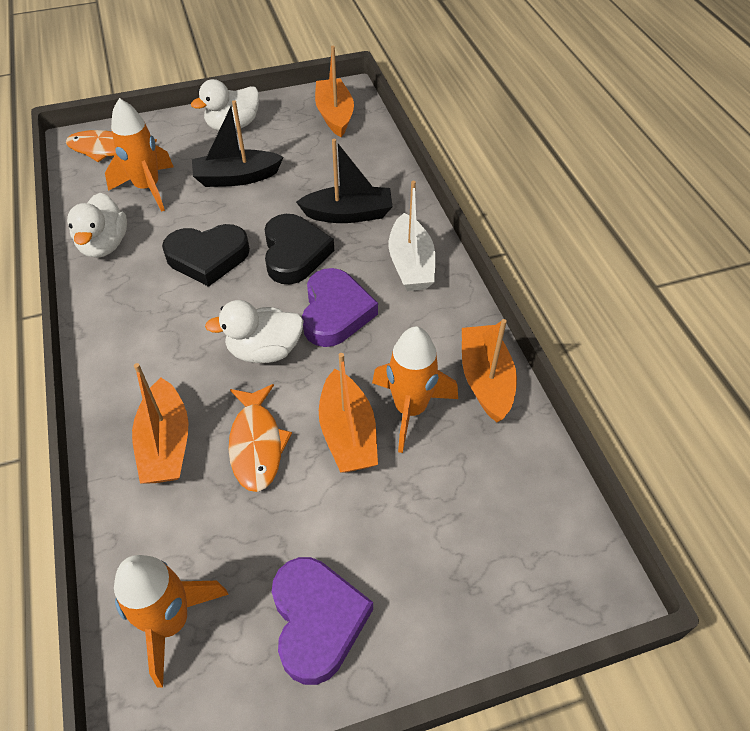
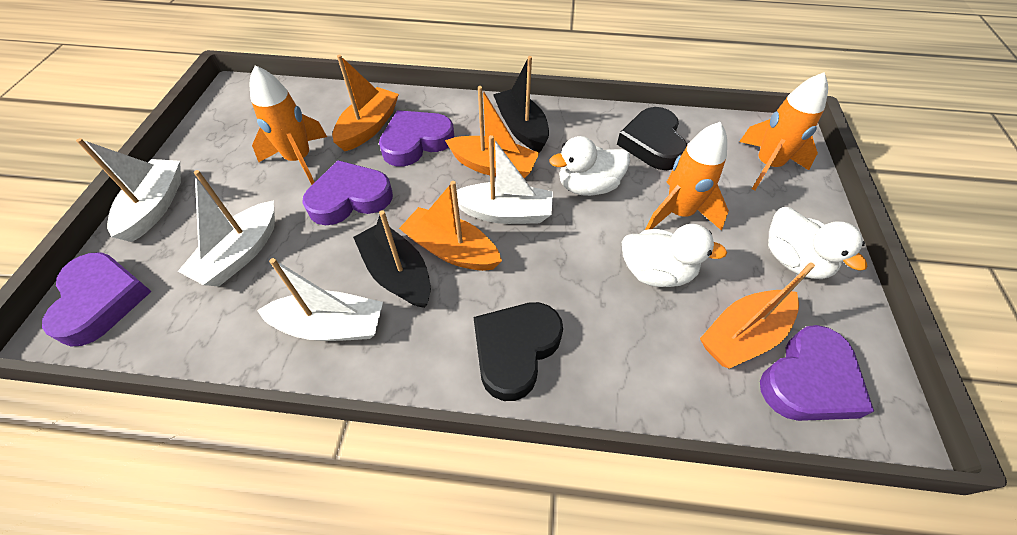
orange fish: [66,130,157,162] [228,384,292,492] = 2 -> none = 0
purple heart: [272,557,373,685] [302,268,378,347] = 2 -> [42,252,152,346] [302,160,393,225] [379,110,454,166] [760,325,874,421] = 4
white boat: [389,181,435,291] = 1 -> [76,138,181,242] [178,170,275,286] [257,258,383,341] [457,135,553,224] = 4

